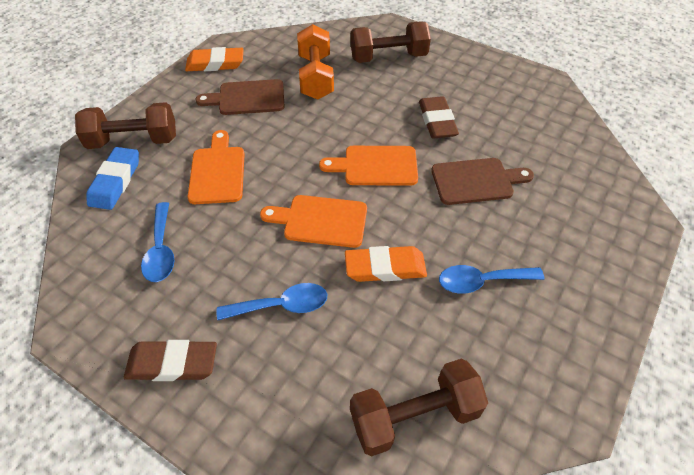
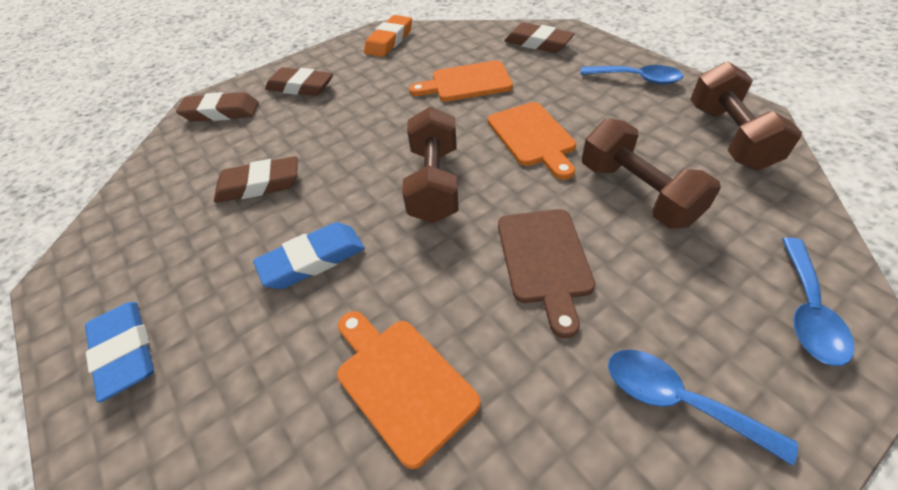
blue eraser: [87,147,139,210] = 1 -> [85,302,154,403] [253,222,365,289] = 2
brown cutting board: [196,79,285,115] [431,158,534,205] = 2 -> [498,209,596,338] = 1
brown eraser: [124,340,217,381] [419,96,459,139] = 2 -> [176,92,259,122] [214,156,298,203] [265,67,333,96] [504,23,575,53] = 4
orange dumbbell: [297,24,334,100] = 1 -> none = 0
orange eraser: [185,47,244,71] [345,246,427,282] = 2 -> [364,15,412,57] = 1

